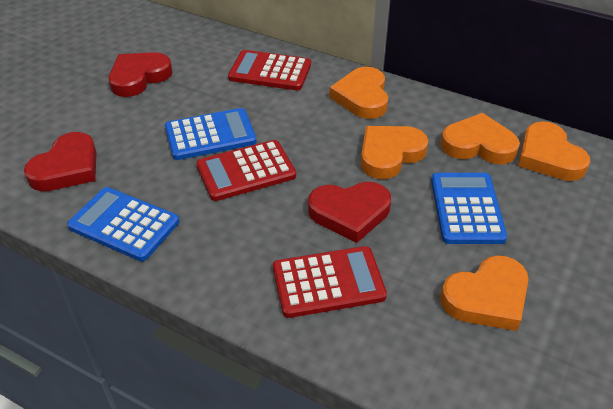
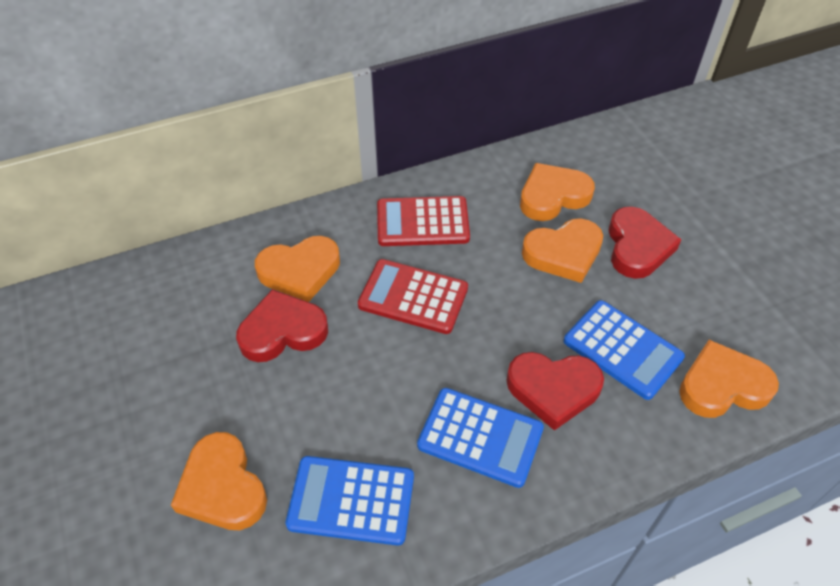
red calculator: [196,140,296,201] [228,50,311,90] [273,246,387,318] = 3 -> [358,259,468,334] [377,196,470,246] = 2

